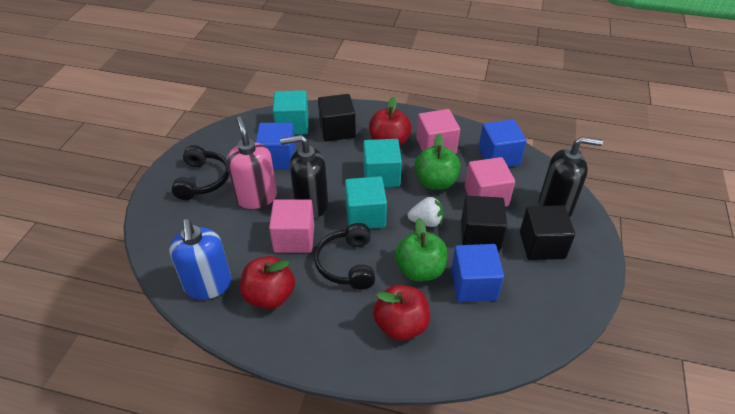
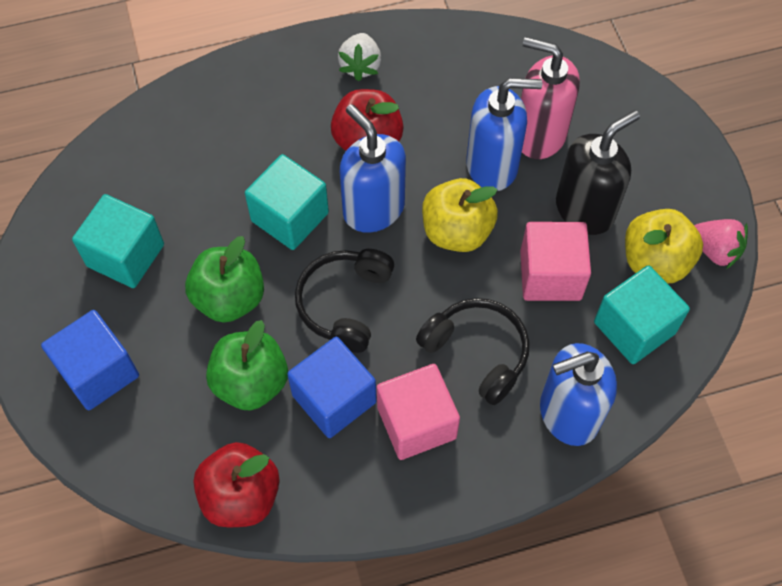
black cube: [318,94,356,141] [461,196,507,250] [520,205,575,260] = 3 -> none = 0
black soap dispenser: [280,135,328,219] [539,137,603,217] = 2 -> [556,110,640,235] = 1
blue cube: [256,123,296,170] [451,244,504,302] [478,119,527,167] = 3 -> [41,310,139,410] [287,337,376,438] = 2
blue soap dispenser: [169,219,232,300] = 1 -> [340,104,406,233] [466,78,542,191] [540,343,617,446] = 3
pink cube: [269,199,314,253] [416,109,460,154] [465,157,515,207] = 3 -> [377,364,460,460] [520,222,591,301] = 2
pink strawberry: none = 0 -> [694,219,748,269] = 1
red apple: [240,256,295,310] [369,97,411,147] [373,285,430,341] = 3 -> [194,442,280,527] [331,89,404,151] = 2
yellow apple: none = 0 -> [422,178,498,252] [625,209,703,284] = 2

